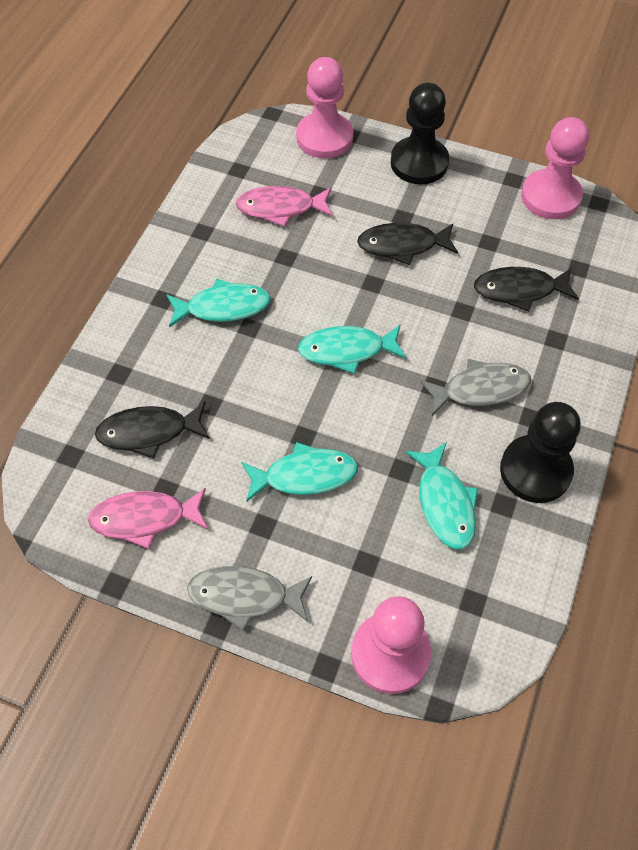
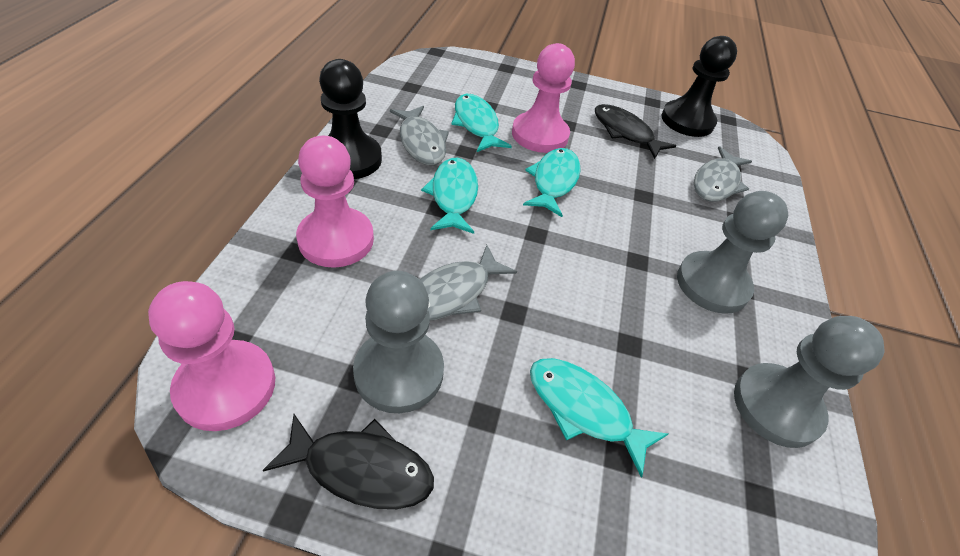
black fish: [95,402,210,458] [357,223,458,265] [474,267,579,311] = 3 -> [263,414,434,509] [595,104,676,159] = 2
grey fish: [187,566,312,631] [420,359,531,416] = 2 -> [390,106,449,165] [420,245,517,321] [694,146,752,202] = 3
grey pawn: none = 0 -> [353,271,444,413] [677,191,789,314] [734,316,884,448] = 3
pink fish: [88,487,208,549] [235,186,333,227] = 2 -> none = 0

